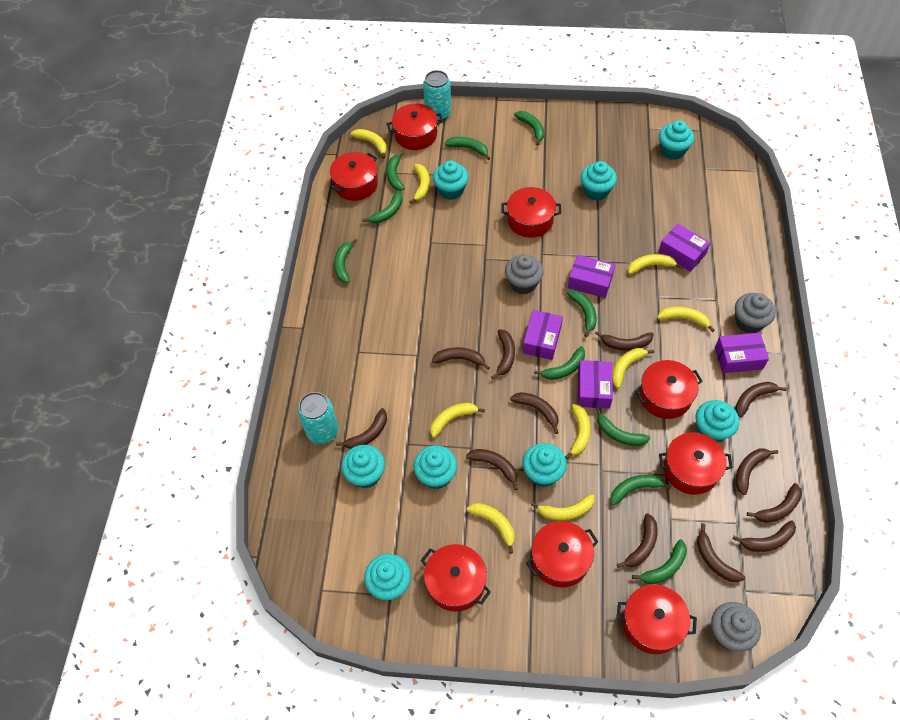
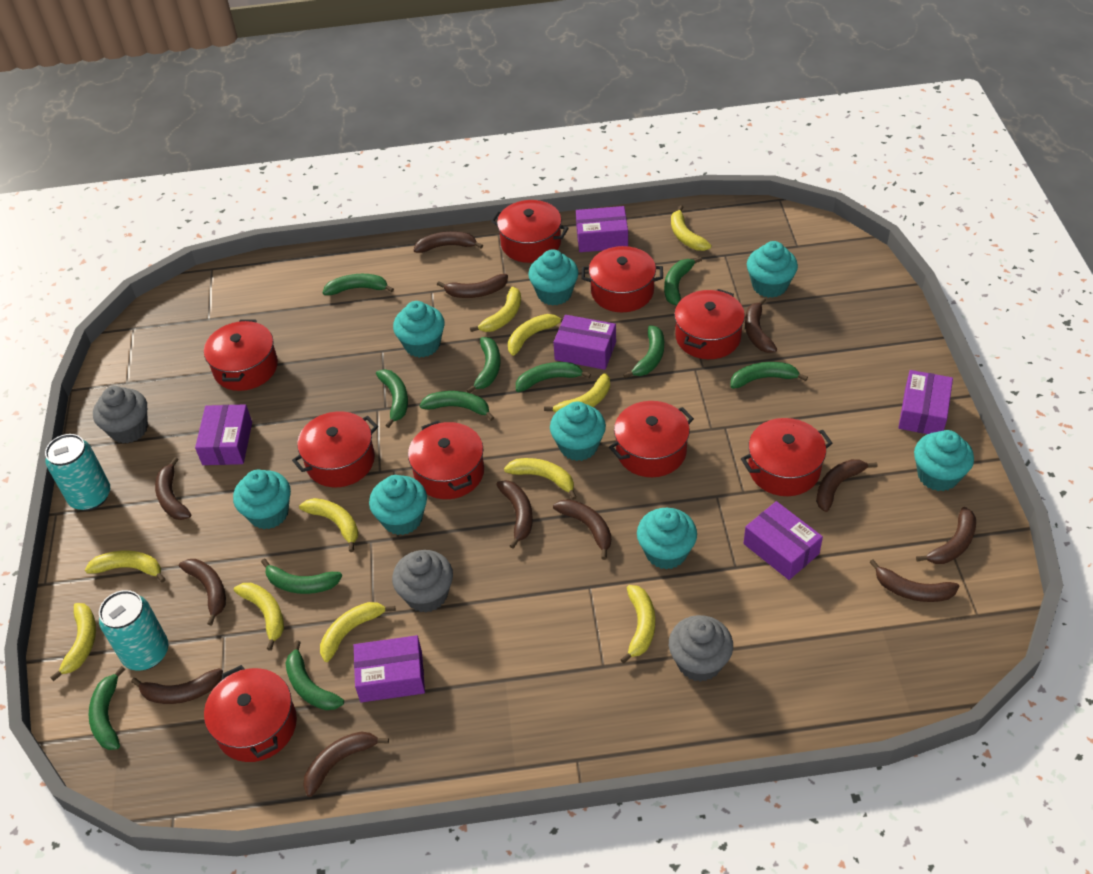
green banana: [334,239,357,283] [362,190,403,223] [387,152,405,191] [444,137,490,160] [514,111,544,145] [534,346,585,380] [567,290,597,337] [596,408,650,446] [610,475,671,506] [632,539,687,584] = 10 -> [89,666,125,750] [261,559,342,594] [286,641,344,710] [323,274,394,295] [376,369,408,428] [420,391,494,421] [466,337,500,393] [516,362,591,392] [623,325,664,378] [664,257,702,305] [731,362,808,389] = 11
purple box: [523,310,563,360] [568,254,615,298] [578,360,613,409] [658,224,710,272] [715,333,769,373] = 5 -> [195,404,252,465] [354,635,425,703] [553,315,616,370] [576,206,628,252] [743,501,823,580] [898,370,953,434] = 6
red pot: [330,152,378,201] [387,103,443,150] [421,544,491,612] [501,187,561,238] [526,521,598,587] [616,584,697,654] [635,360,703,419] [659,432,733,495] = 8 -> [204,320,278,391] [204,665,297,762] [292,411,378,487] [408,421,484,499] [491,200,569,263] [581,246,663,312] [609,401,694,477] [674,289,745,359] [741,418,833,496] = 9
yellow banana: [351,129,387,159] [410,164,430,204] [430,403,485,438] [467,503,515,554] [531,494,595,521] [565,404,591,459] [612,348,654,388] [628,254,683,274] [657,307,715,332] = 9 -> [50,603,96,681] [85,550,166,583] [234,583,284,651] [299,498,358,552] [320,602,395,662] [470,287,521,332] [504,458,577,500] [508,314,563,356] [544,373,610,413] [620,585,655,664] [671,205,711,251] = 11

